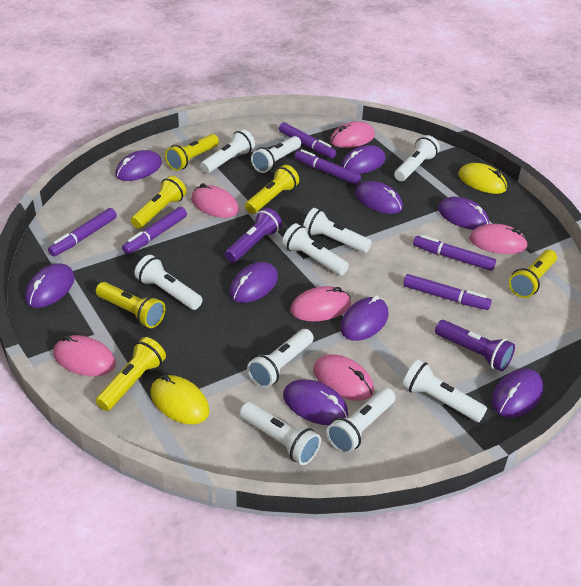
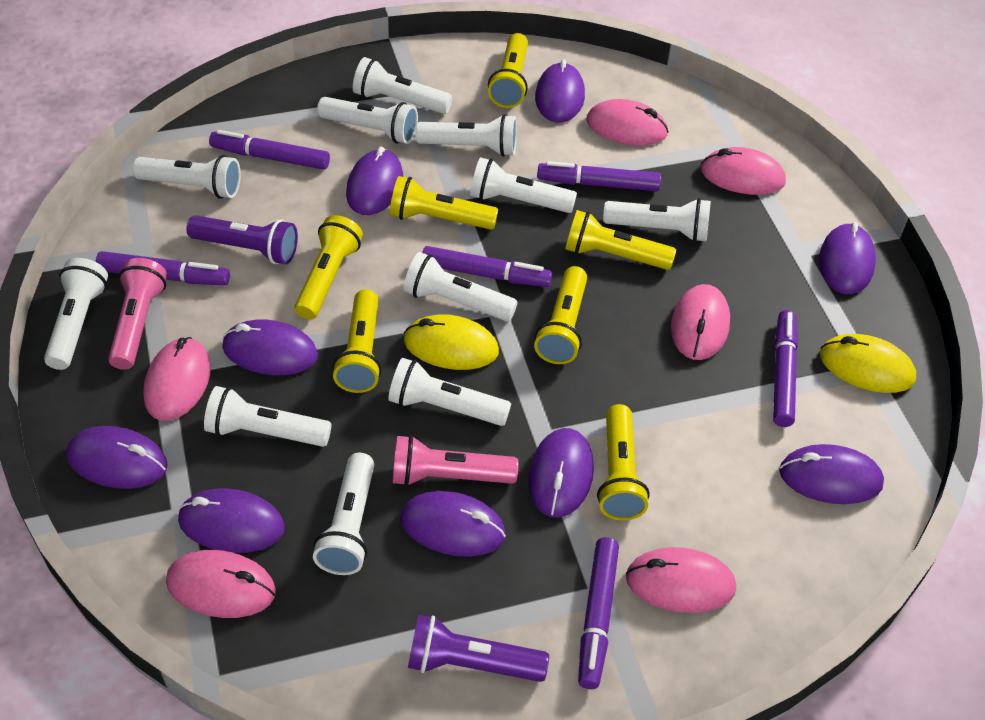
pink flashlight: none = 0 -> [108,258,167,370] [393,435,518,487] = 2
white flashlight: [134,255,202,310] [200,129,255,173] [239,402,321,465] [247,329,314,388] [251,136,301,173] [282,223,349,275] [303,208,372,253] [326,388,395,453] [394,135,440,181] [402,359,487,422] = 10 -> [44,258,108,370] [132,155,241,199] [204,386,332,447] [313,453,374,575] [317,97,418,144] [353,57,453,114] [388,358,511,426] [404,252,518,322] [415,114,517,156] [470,157,577,213] [603,198,711,242] = 11
yellow flashlight: [96,282,165,328] [96,337,166,411] [131,176,186,229] [165,134,219,171] [245,165,299,214] [509,250,557,298] = 6 -> [294,215,363,319] [332,289,382,393] [390,176,498,230] [488,33,528,108] [534,266,587,364] [565,210,676,270] [597,404,650,520] = 7

